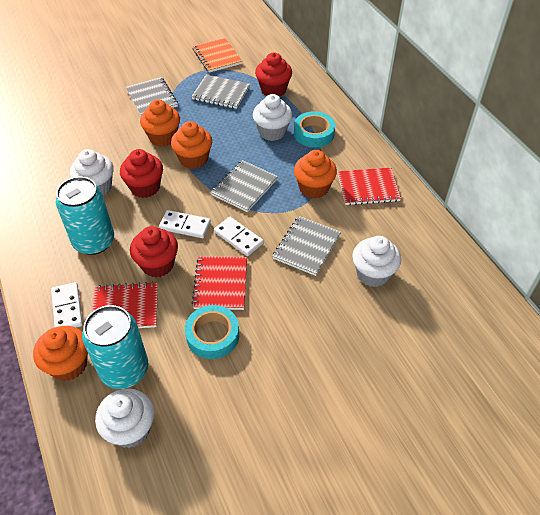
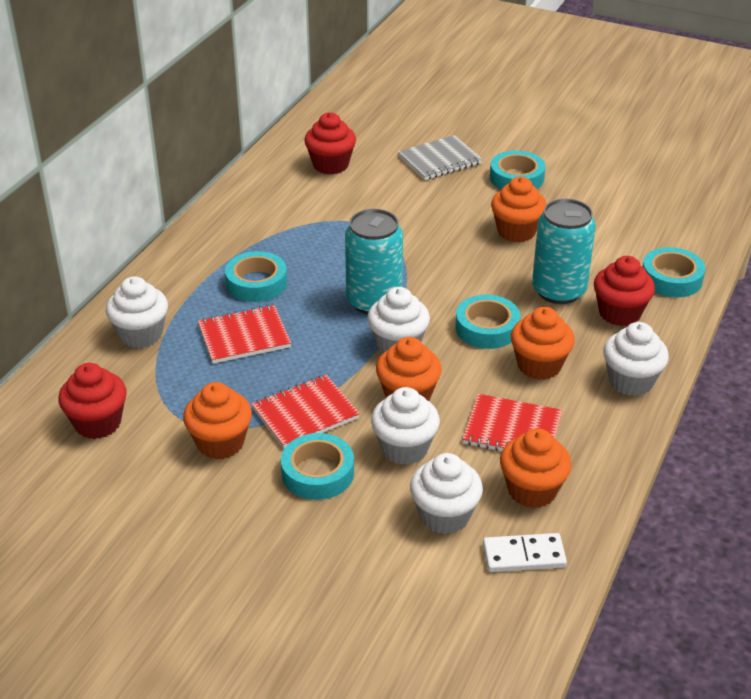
grey notebook: [126,77,178,116] [191,75,250,109] [211,160,278,212] [273,216,341,276] = 4 -> [398,135,482,180] = 1
orange cupcake: [33,326,88,381] [140,99,180,147] [171,121,212,169] [294,150,337,199] = 4 -> [183,382,252,459] [376,337,442,401] [491,177,547,243] [500,428,572,508] [511,307,575,380] = 5
orange notebook: [193,38,242,73] = 1 -> none = 0
turquoise tape: [185,305,239,359] [294,111,335,147] = 2 -> [225,251,287,302] [281,433,354,500] [455,295,520,349] [490,150,546,190] [643,247,706,298] = 5
white cupcake: [70,149,114,196] [95,388,154,448] [253,94,292,141] [352,236,401,287] = 4 -> [106,276,168,348] [367,287,430,354] [371,387,440,465] [410,453,483,534] [603,322,669,396] = 5
white domino: [51,282,83,328] [159,210,211,238] [214,217,264,256] = 3 -> [483,533,567,572] = 1

